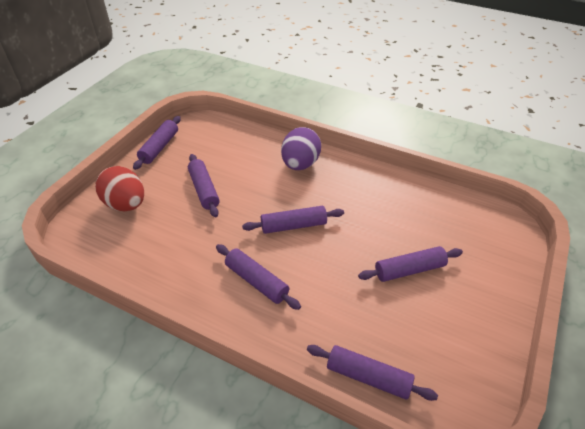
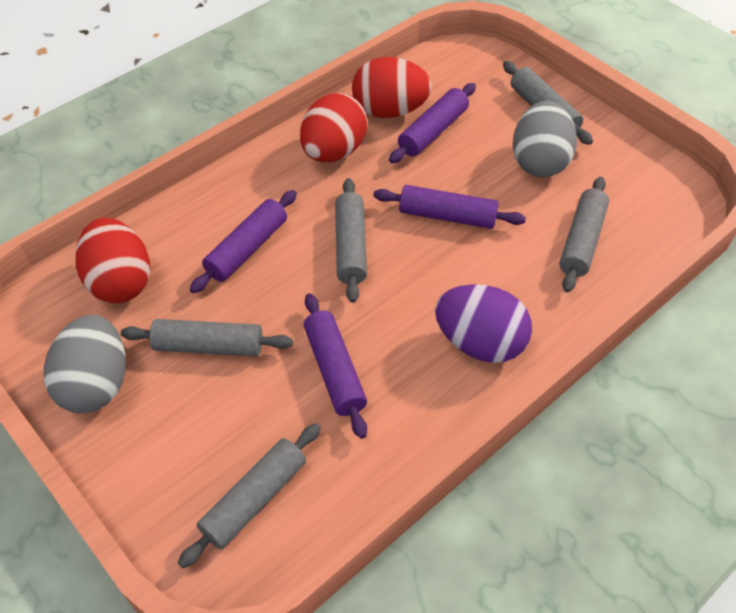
grey egg: none = 0 -> [44,315,126,413] [513,101,577,177] = 2
grey rolling pin: none = 0 -> [121,319,293,357] [178,423,321,568] [335,178,367,303] [503,61,593,145] [559,177,609,292] = 5
purple rolling pin: [133,116,181,170] [188,154,220,217] [216,244,301,310] [242,206,344,234] [307,345,438,401] [358,246,463,282] = 6 -> [190,190,297,293] [304,293,367,439] [373,185,526,229] [389,83,476,163] = 4
red egg: [95,166,144,211] = 1 -> [75,218,150,303] [300,93,367,162] [352,57,432,118] = 3

